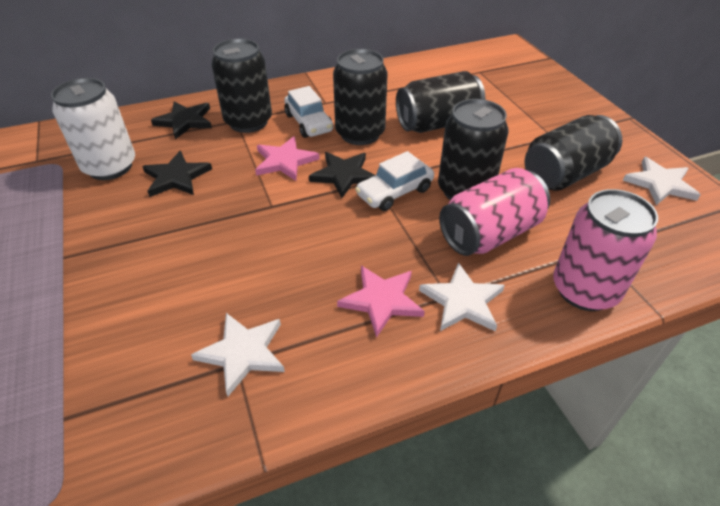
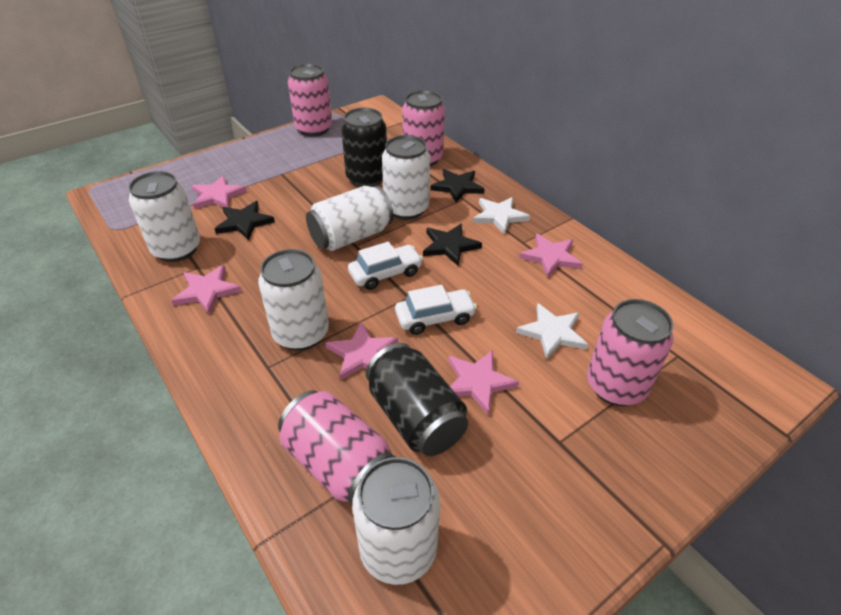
black can: [211,38,272,133] [333,49,388,145] [396,71,485,133] [438,99,509,200] [524,115,622,191] = 5 -> [341,108,387,187] [366,343,468,456] = 2
pink can: [439,168,550,256] [553,189,658,311] = 2 -> [278,390,395,505] [288,64,332,137] [402,90,445,166] [587,299,674,406] = 4
pink star: [255,136,320,181] [337,266,425,338] = 2 -> [171,265,242,315] [192,175,247,209] [325,322,398,380] [448,350,519,415] [519,234,583,277] = 5
white can: [51,78,135,180] = 1 -> [128,171,200,262] [258,249,329,351] [306,186,393,251] [352,457,440,585] [382,135,430,220] = 5
white star: [191,313,285,396] [419,262,505,332] [623,157,700,205] = 3 -> [473,197,530,235] [516,303,588,360] = 2

